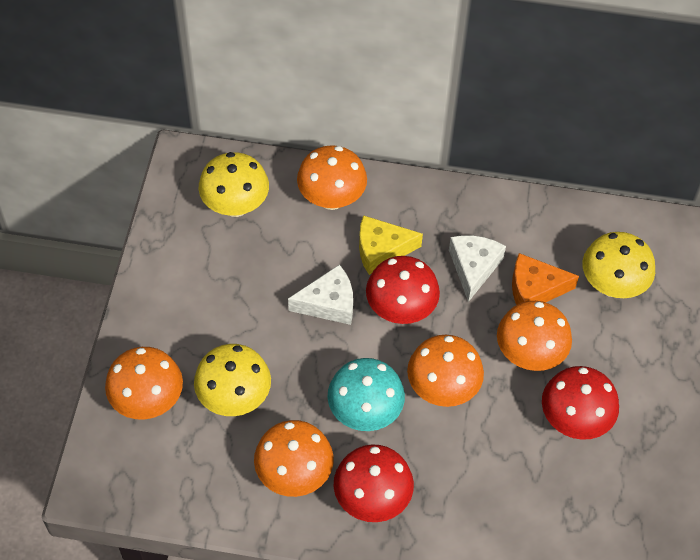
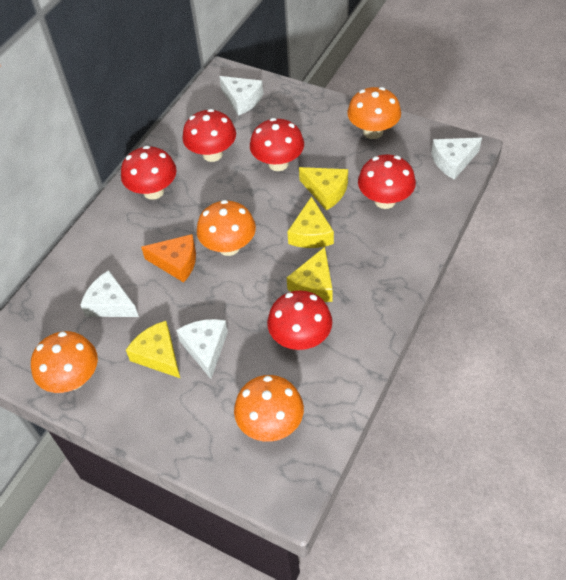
orange mushroom: [105,347,183,419] [254,420,334,497] [297,145,367,210] [407,335,484,407] [497,301,572,371] = 5 -> [31,331,98,393] [197,200,256,256] [234,375,304,442] [347,87,401,139] = 4
red mushroom: [334,444,414,522] [366,256,440,324] [542,366,619,440] = 3 -> [121,146,177,200] [182,109,236,162] [250,118,304,171] [267,290,332,350] [358,154,416,209] = 5
turquoise mushroom: [327,358,405,431] = 1 -> none = 0
white cheese: [288,264,353,325] [449,235,506,302] = 2 -> [80,270,139,317] [176,319,228,379] [219,76,263,116] [431,138,482,180] = 4
yellow cheese: [359,215,423,275] = 1 -> [126,321,180,378] [287,196,334,248] [287,247,333,302] [299,167,348,210] = 4
yellow mushroom: [194,344,271,416] [199,152,269,217] [583,232,655,298] = 3 -> none = 0

